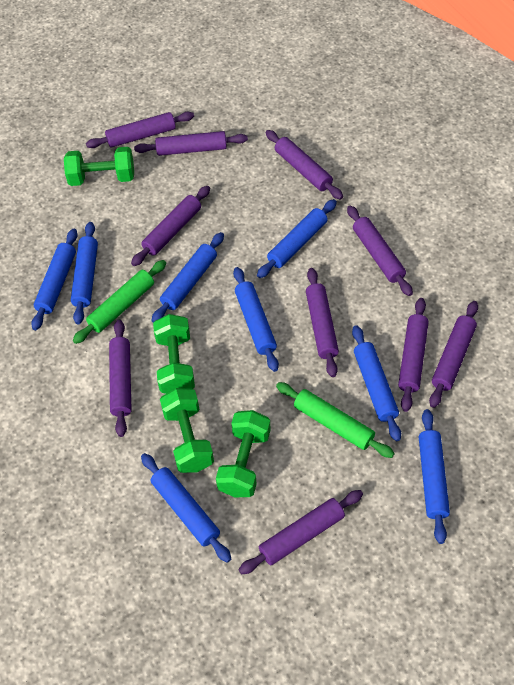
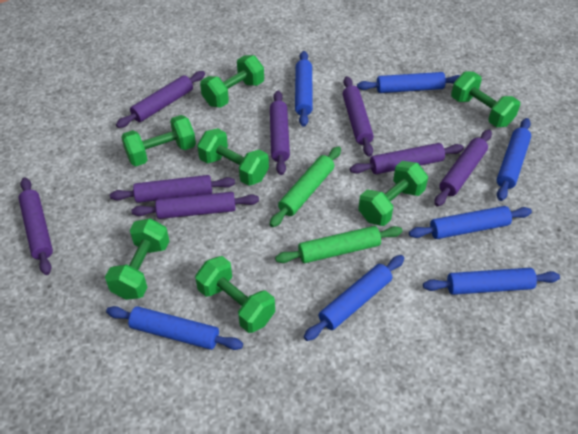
blue rolling pin: [31,229,78,330] [71,222,98,324] [141,453,231,563] [151,232,224,322] [233,267,279,372] [257,199,337,278] [352,325,401,441] [419,409,450,544] = 8 -> [106,306,243,350] [295,51,313,127] [304,255,404,341] [357,72,460,93] [409,206,532,239] [423,268,560,295] [497,118,531,201] = 7
green dumbbell: [64,147,134,186] [153,314,195,394] [160,388,214,473] [216,410,271,497] = 4 -> [105,218,169,300] [121,115,196,166] [195,256,275,333] [197,128,269,186] [200,55,264,108] [358,161,428,226] [451,71,520,127] = 7
purple rolling pin: [86,112,194,148] [109,320,132,437] [131,186,210,266] [134,131,248,156] [239,490,363,574] [266,130,343,199] [306,268,339,377] [347,205,413,296] [398,298,429,412] [429,301,478,408] = 10 -> [18,178,53,275] [110,175,235,203] [116,71,205,128] [131,192,259,219] [270,91,290,175] [343,76,374,157] [350,143,464,174] [434,130,492,207] = 8

